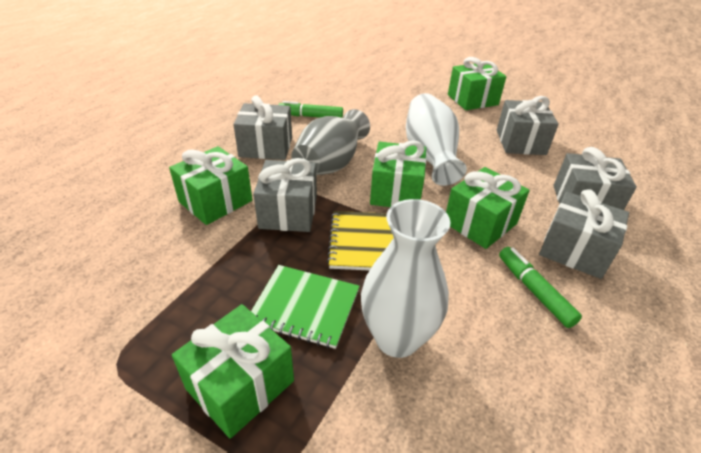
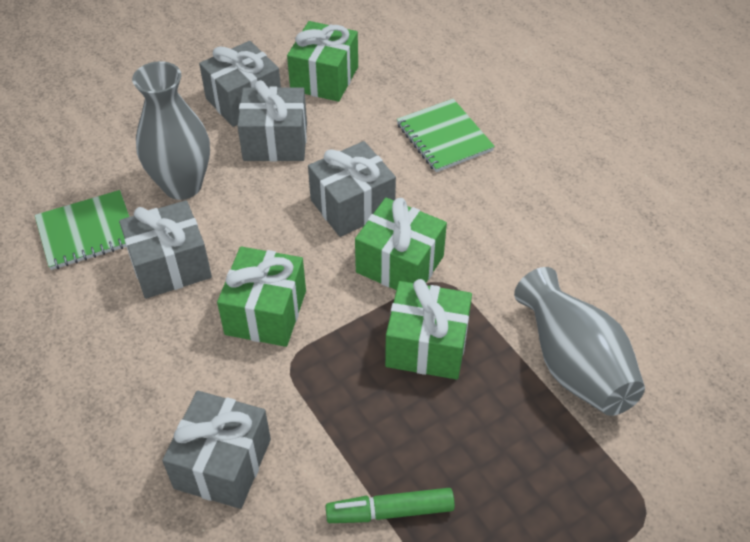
green gift: [169,146,252,225] [172,304,294,439] [370,140,426,207] [446,167,530,249] [448,57,506,110] = 5 -> [217,246,306,347] [287,21,358,102] [355,198,447,290] [385,279,472,380] = 4
green marker: [279,101,343,118] [499,247,582,328] = 2 -> [326,488,455,523] = 1
green notebook: [251,265,360,349] = 1 -> [35,190,130,270] [397,99,495,172] = 2
grey vase: [291,109,370,175] = 1 -> [132,61,210,200] [514,267,645,416] = 2
white vase: [361,199,451,358] [406,93,467,186] = 2 -> none = 0
yellow notebook: [327,211,393,271] = 1 -> none = 0

